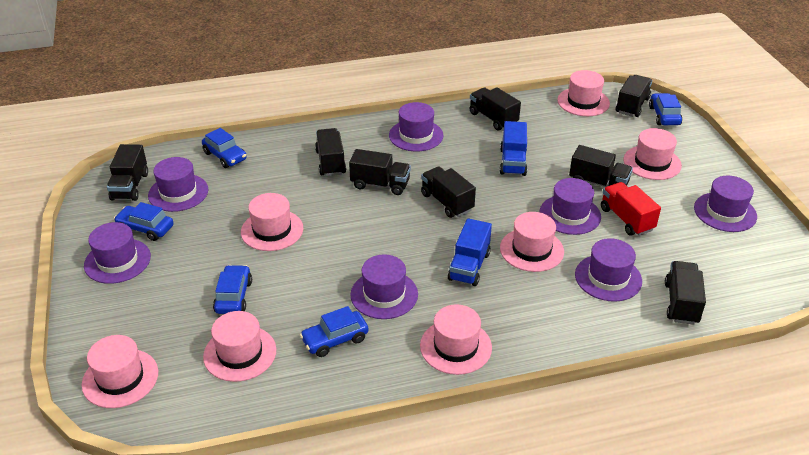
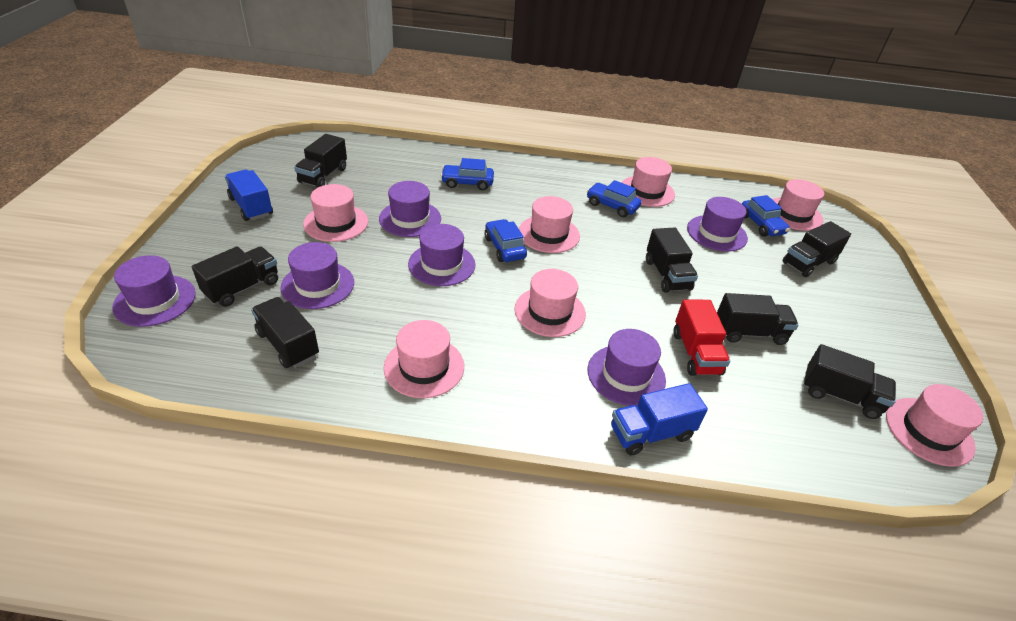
black truck: [107,144,148,201] [315,128,346,176] [349,149,411,195] [421,166,476,218] [470,87,521,130] [569,145,633,187] [616,75,652,117] [665,261,706,325] = 8 -> [192,246,278,307] [251,297,319,368] [294,134,347,188] [646,227,698,293] [717,293,798,345] [782,221,851,277] [804,344,896,419] = 7
blue car: [114,202,173,241] [202,128,247,168] [213,265,252,314] [300,306,369,357] [649,93,682,125] = 5 -> [441,158,494,190] [484,219,527,262] [587,180,642,217] [742,195,790,237] = 4
purple hat: [84,222,151,284] [148,157,208,212] [350,254,418,319] [389,102,444,152] [540,178,601,235] [575,238,642,301] [694,176,757,232] = 7 -> [112,255,196,327] [281,242,354,309] [379,181,441,237] [408,224,475,286] [588,329,666,406] [687,197,748,252] = 6

